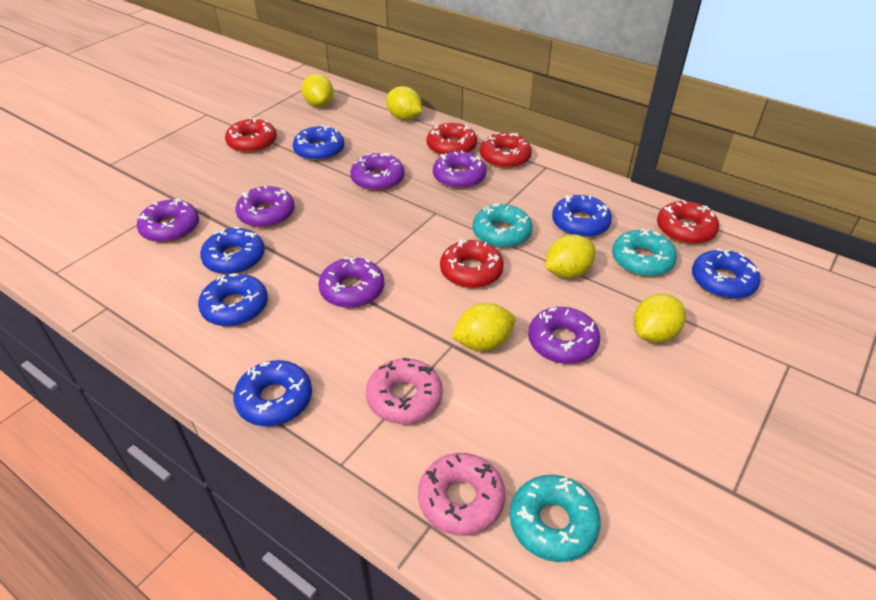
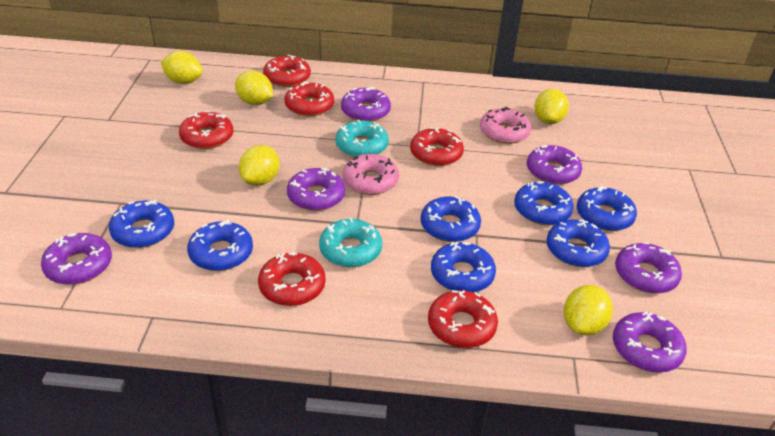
blue donut: [198,273,268,326] [200,227,265,275] [233,360,312,426] [293,125,344,161] [552,195,612,238] [692,248,761,299] = 6 -> [109,200,174,248] [187,220,253,271] [421,196,481,242] [431,242,496,292] [514,181,574,225] [547,219,610,267] [577,185,637,231] = 7
red donut: [225,118,277,153] [427,123,477,155] [440,239,504,288] [480,132,532,168] [657,200,719,244] = 5 -> [179,111,233,149] [258,252,325,306] [263,55,311,87] [284,81,334,116] [410,127,464,166] [428,290,498,348] = 6
turquoise donut: [473,204,532,248] [510,475,601,562] [612,228,677,277] = 3 -> [319,218,382,267] [336,120,389,157] = 2

